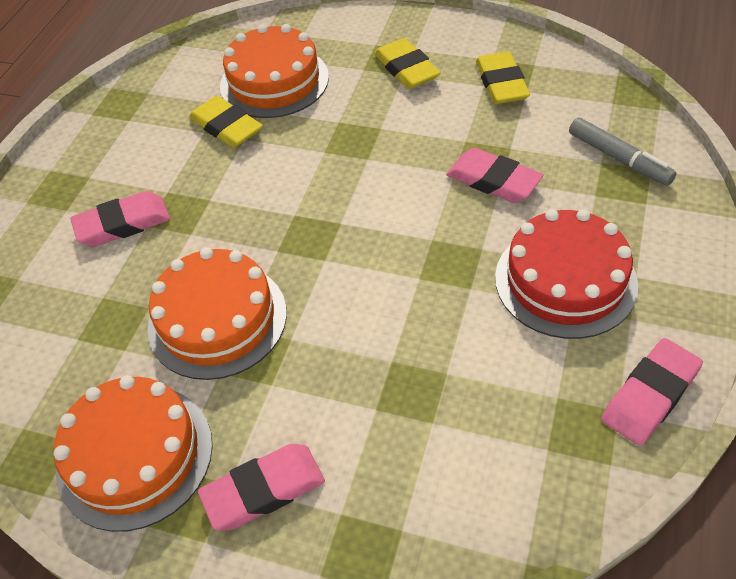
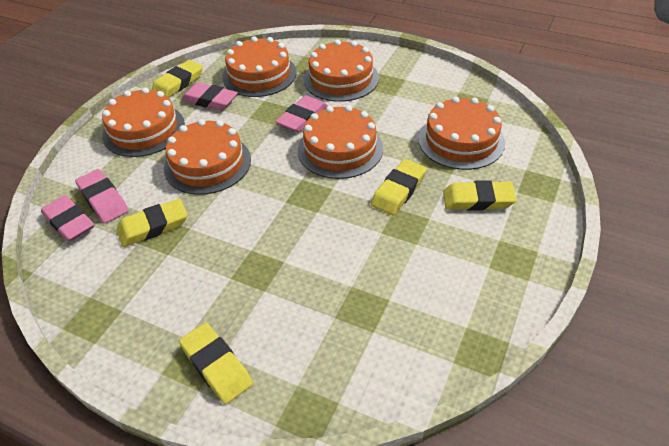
grey marker: [569,118,677,186] = 1 -> none = 0
orange cake: [54,375,213,532] [147,248,287,380] [220,24,329,118] = 3 -> [102,87,185,157] [164,119,251,195] [222,36,297,97] [298,105,383,179] [304,40,379,102] [418,96,505,170] = 6
red cake: [495,209,638,339] = 1 -> none = 0
yellow eraser: [189,96,263,148] [374,38,440,89] [476,51,530,104] = 3 -> [117,199,187,247] [152,60,203,98] [179,323,253,404] [371,159,427,215] [443,180,517,211] = 5

